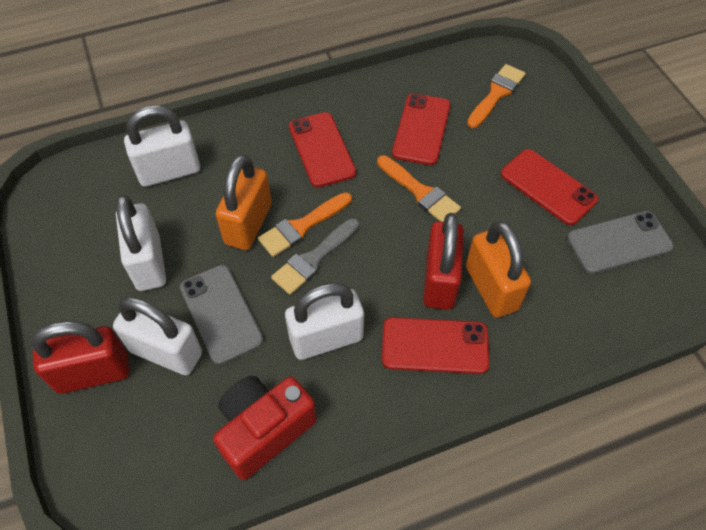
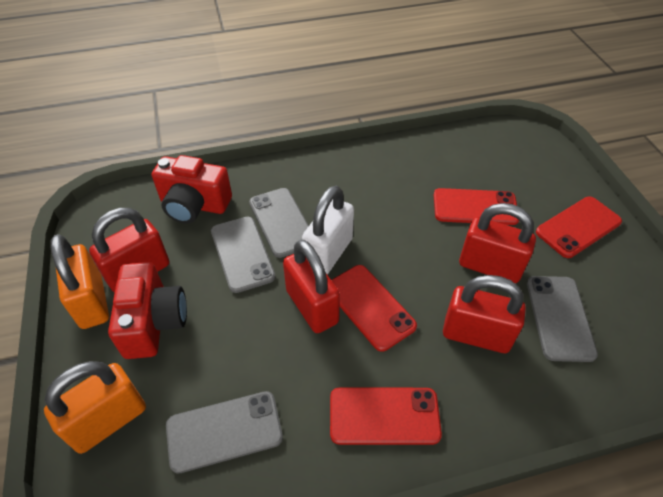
grey brush: [271,218,359,295] = 1 -> none = 0
grey phone: [180,265,264,365] [567,211,673,274] = 2 -> [166,391,283,474] [211,217,275,293] [249,188,309,258] [527,276,598,362] = 4
orange brush: [258,192,352,257] [377,155,461,222] [467,64,526,128] = 3 -> none = 0
red camera: [213,376,317,480] = 1 -> [108,262,187,359] [152,155,232,224] = 2
red padlock: [31,321,129,394] [423,213,464,310] = 2 -> [89,208,169,293] [283,240,340,333] [443,275,526,353] [459,203,536,283] = 4
white padlock: [113,296,202,375] [116,194,166,291] [124,105,200,187] [285,283,364,360] = 4 -> [302,186,354,274] = 1

